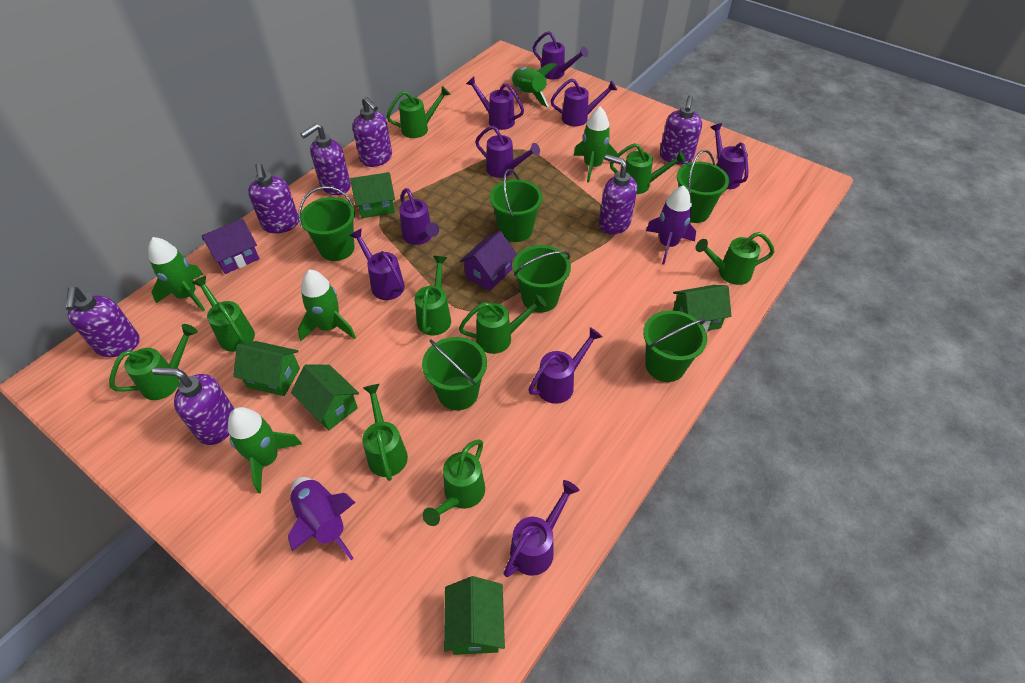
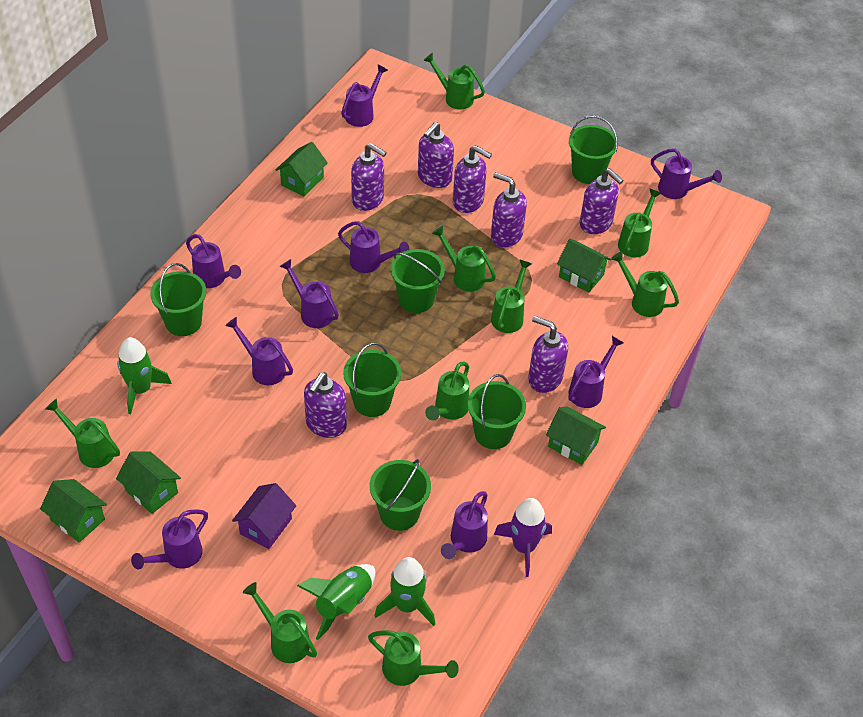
green rocket: [148,237,205,312] [228,407,302,493] [298,270,356,341] [511,63,557,107] [574,107,617,182] = 5 -> [117,337,172,414] [297,564,375,640] [374,557,435,626] = 3
purple house: [202,219,260,274] [460,231,517,291] = 2 -> [232,483,296,549] = 1
purple rocket: [288,477,356,560] [646,185,696,264] = 2 -> [494,498,552,577] = 1

